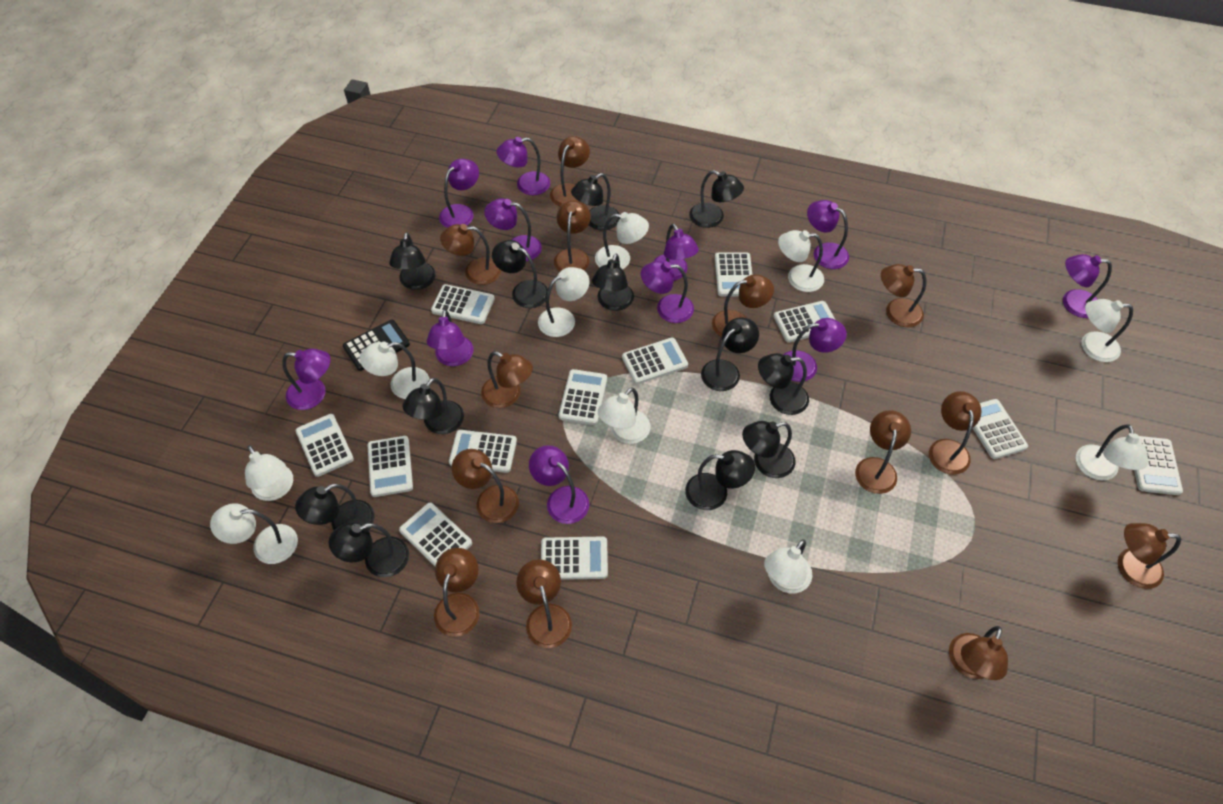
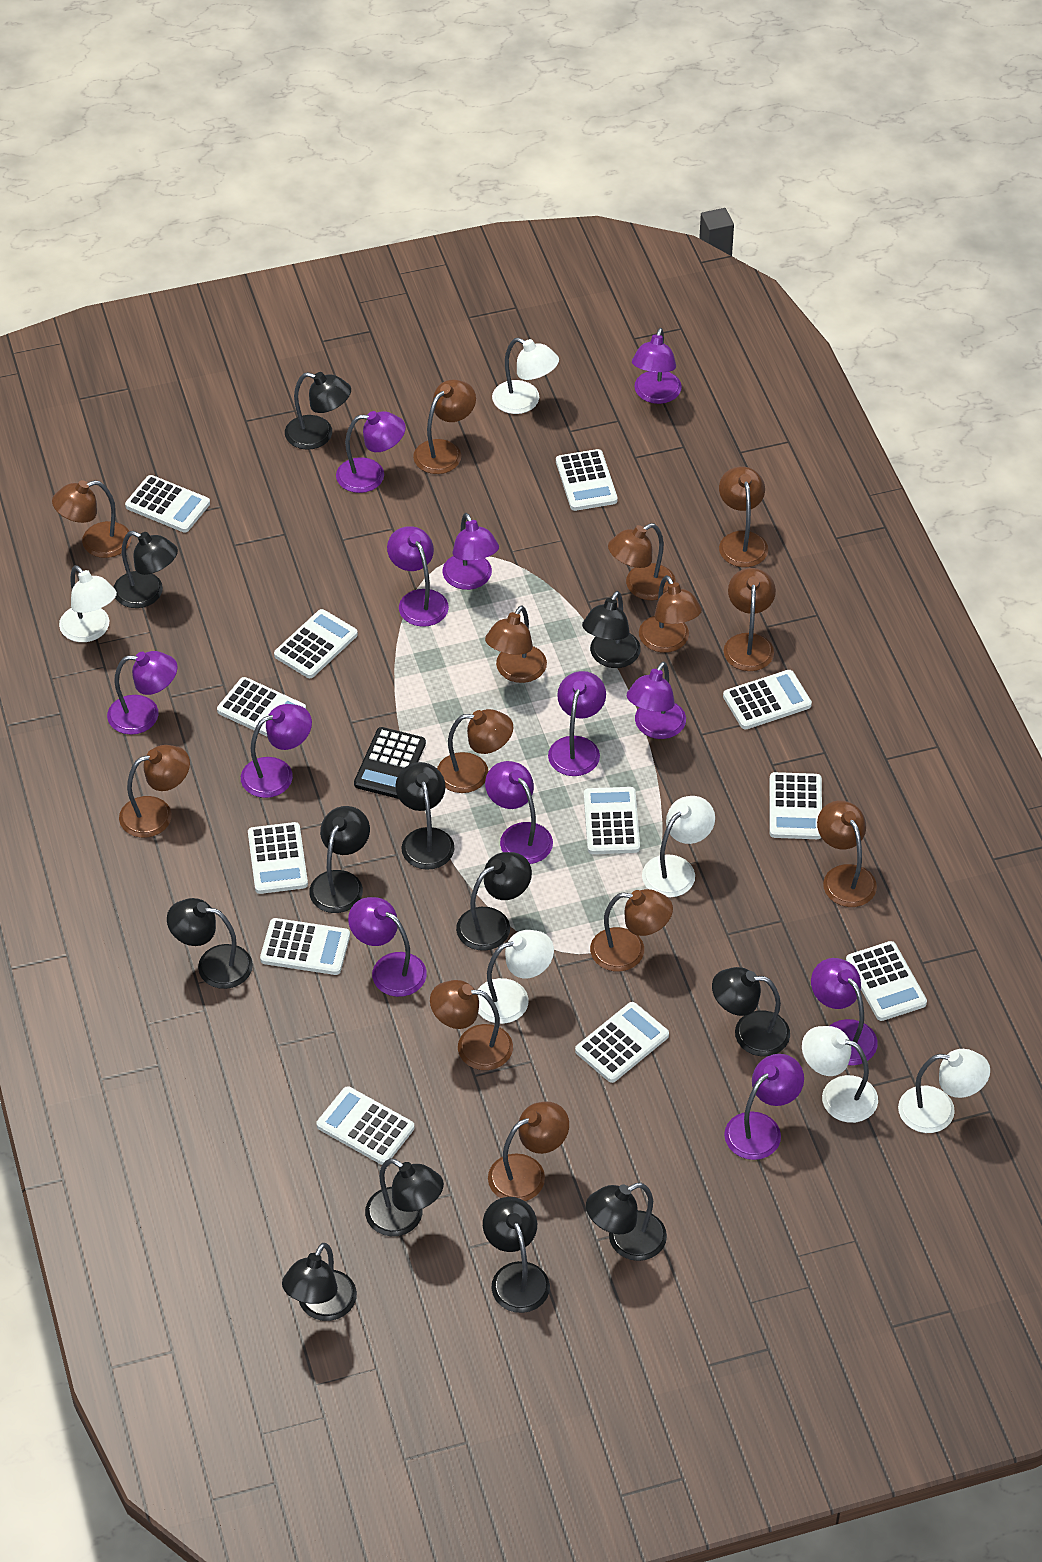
purple lamp: [282,348,331,410] [427,309,474,366] [439,159,479,228] [484,198,542,261] [496,137,550,195] [529,445,589,524] [641,261,694,323] [653,224,699,281] [783,318,847,382] [807,200,849,269] [1063,254,1112,318] = 11 -> [107,651,177,735] [241,704,312,798] [336,411,406,493] [348,897,427,997] [387,526,449,627] [442,513,499,590] [485,761,553,864] [548,671,606,776] [627,662,686,739] [632,328,682,404] [724,1054,804,1160] [811,958,878,1066] = 12
white lamp: [210,503,298,564] [245,445,293,501] [360,342,430,399] [538,267,590,337] [595,212,649,269] [598,387,650,444] [764,539,812,593] [778,230,824,292] [1076,424,1148,481] [1081,299,1133,362] = 10 -> [59,565,117,642] [478,930,554,1024] [492,338,559,414] [642,796,715,897] [802,1026,878,1123] [898,1049,990,1133] = 6

